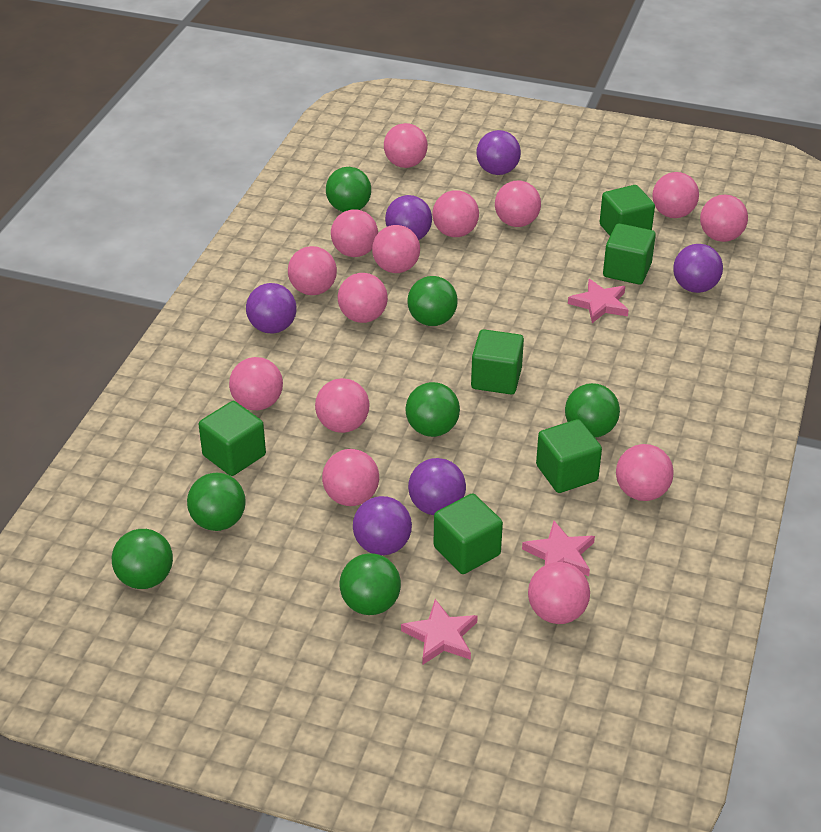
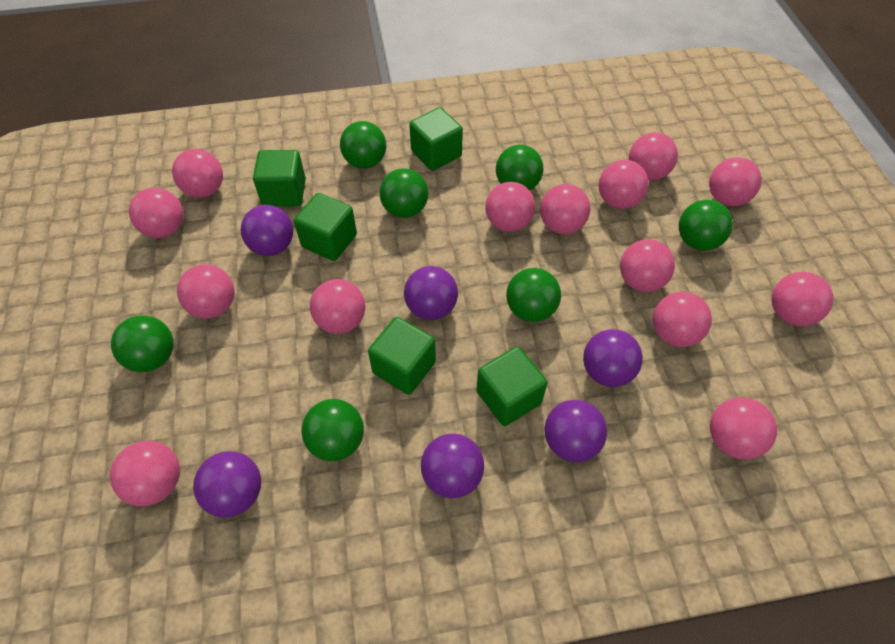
green cube: [199,401,266,476] [434,494,503,574] [471,329,524,394] [536,419,602,493] [600,185,655,236] [603,223,656,285] = 6 -> [253,150,306,207] [294,193,357,261] [368,317,436,395] [409,107,463,171] [476,347,547,426] = 5
pink star: [401,599,478,665] [522,521,595,576] [568,279,629,323] = 3 -> none = 0

